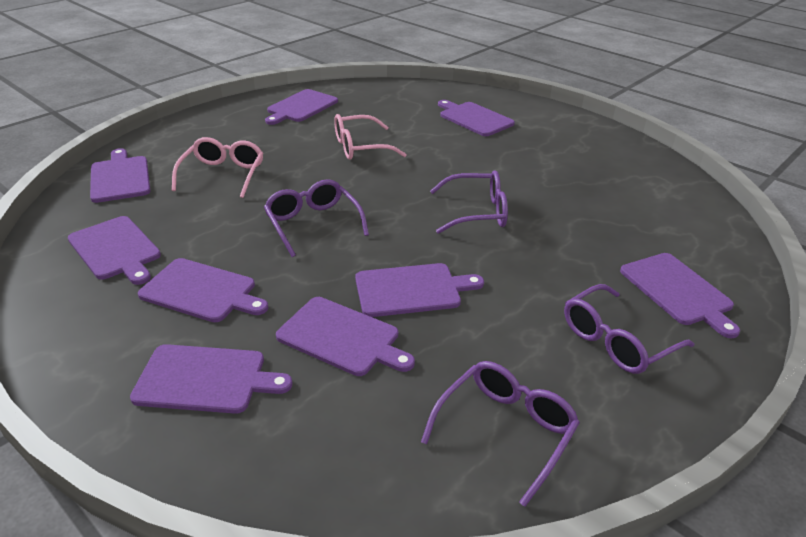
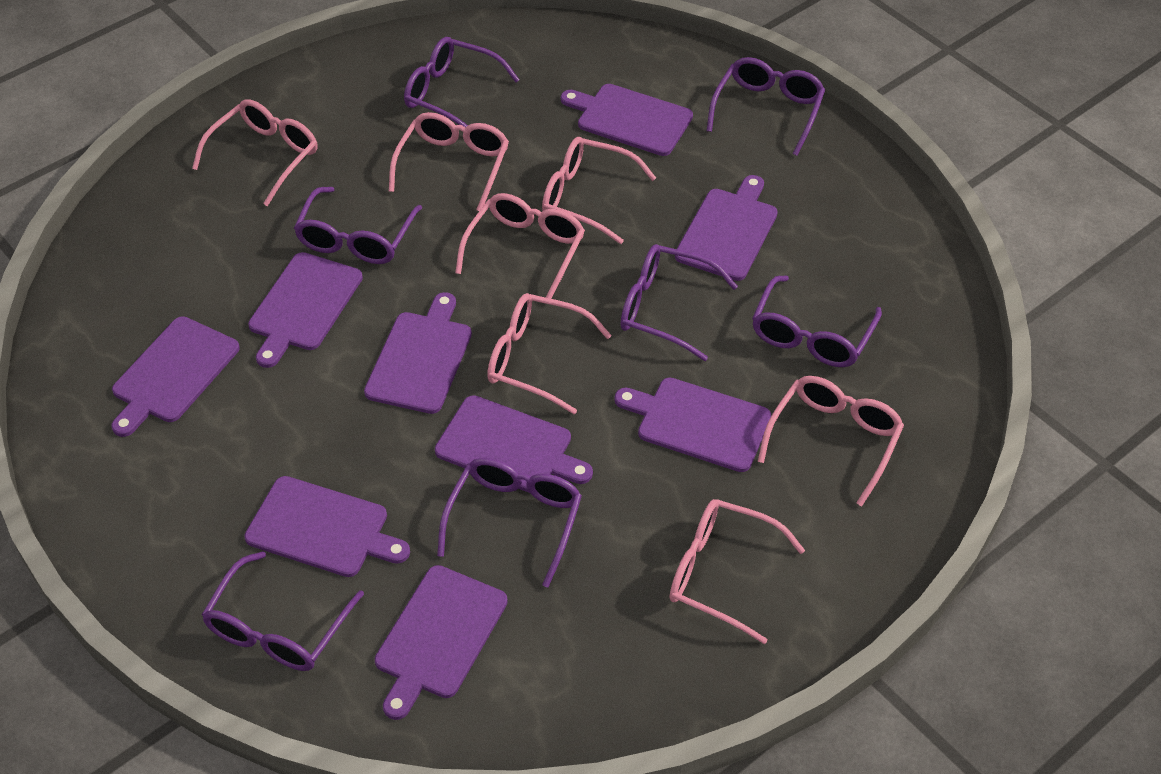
pink glasses: [172,137,263,198] [334,114,407,160] = 2 -> [192,99,318,206] [389,112,509,211] [455,193,585,299] [487,293,612,415] [542,137,656,244] [670,499,805,644] [758,376,904,506] = 7
purple glasses: [264,179,369,257] [421,361,580,507] [430,170,508,234] [564,284,694,374] = 4 -> [202,551,364,671] [294,187,422,264] [404,37,520,127] [437,458,582,587] [620,244,738,361] [706,57,825,156] [752,275,882,367] = 7

